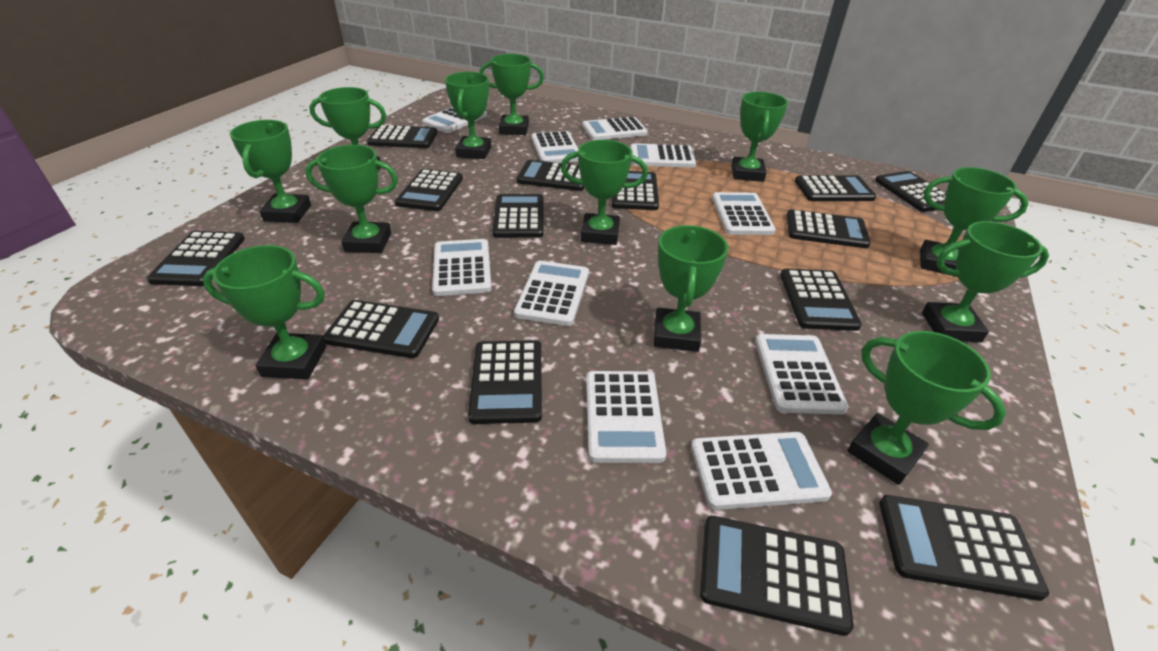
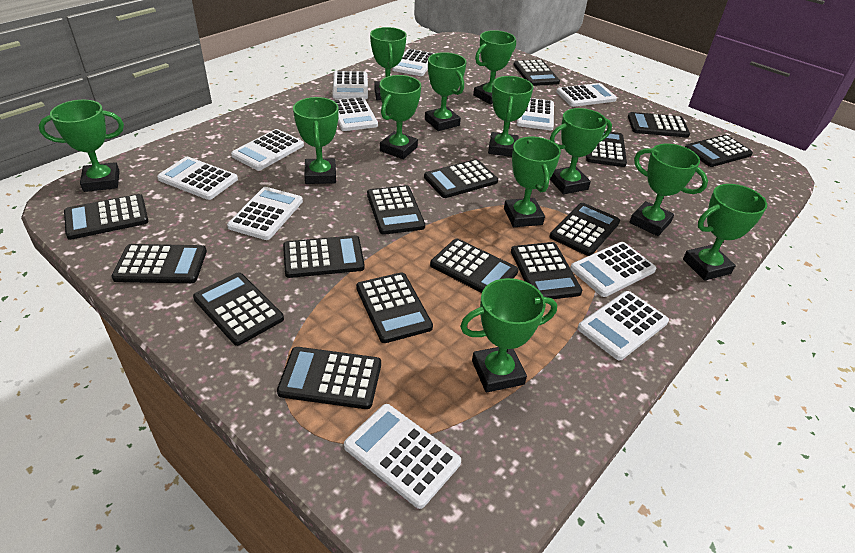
black calculator: [147,231,245,286] [323,300,439,358] [367,125,437,148] [395,169,463,211] [468,340,542,424] [492,194,544,238] [516,160,584,191] [612,171,659,210] [700,516,854,636] [780,269,862,331] [786,209,871,248] [795,175,876,201] [875,171,946,212] [879,495,1049,601] = 14 -> [64,194,149,240] [111,244,207,283] [193,272,284,346] [277,347,381,409] [283,235,365,278] [356,272,433,343] [367,185,425,235] [424,159,498,198] [430,239,519,293] [511,242,582,299] [513,59,560,86] [550,203,620,256] [586,131,627,167] [628,112,690,138] [685,135,753,167] = 15
white calculator: [422,107,487,133] [432,239,492,296] [514,261,589,326] [531,131,578,163] [582,117,648,140] [586,371,667,463] [630,143,696,168] [691,432,832,510] [712,192,776,235] [755,334,848,414] = 10 -> [157,157,238,200] [227,187,303,240] [231,129,304,171] [332,71,368,99] [333,97,378,131] [344,404,461,509] [392,49,435,76] [516,98,554,130] [556,83,617,107] [570,242,656,297] [577,291,669,360] = 11

